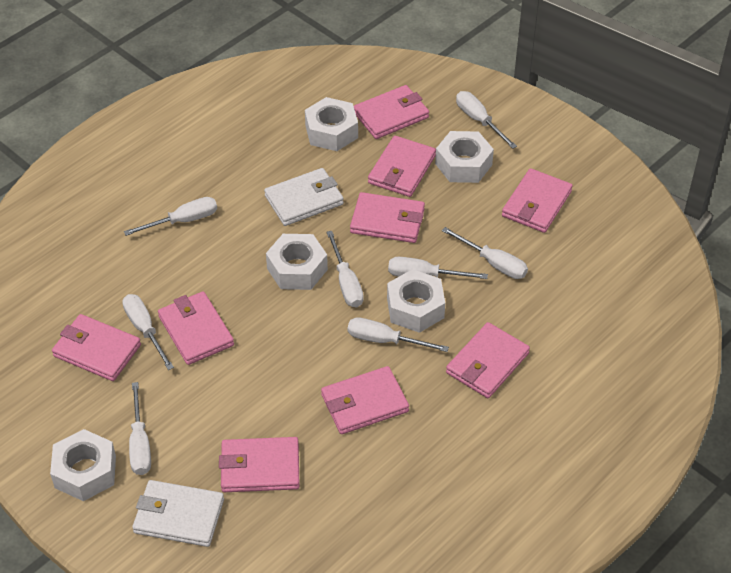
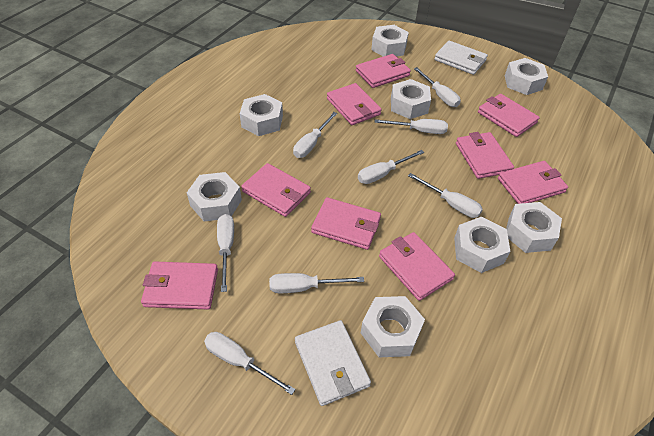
white nut: [50,429,116,501] [266,234,328,290] [305,97,358,151] [387,269,445,333] [435,131,494,183] = 5 -> [187,172,242,221] [240,94,283,136] [361,296,425,357] [371,25,409,56] [391,79,431,119] [454,216,510,273] [505,58,548,95] [506,202,562,253] = 8

